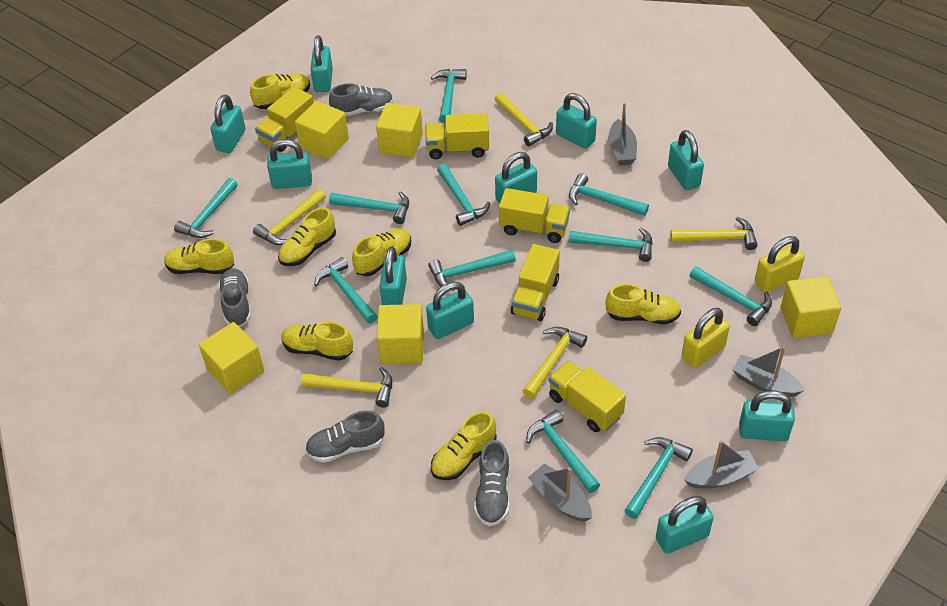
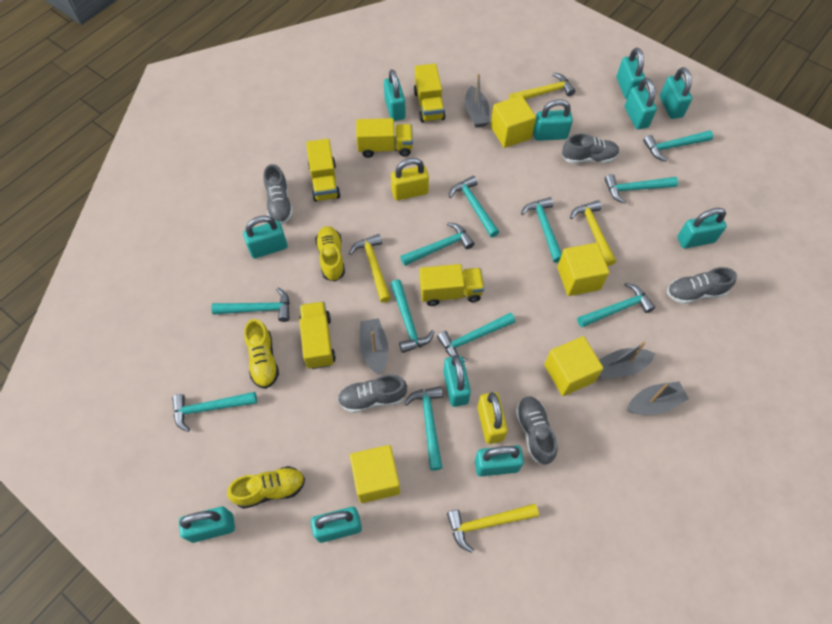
grey shoe: [218,268,251,327] [305,411,385,463] [329,83,394,116] [474,440,510,526] = 4 -> [264,164,293,225] [337,374,407,413] [515,396,558,465] [562,134,620,163] [667,267,737,304] = 5
turquoise padlock: [210,95,245,153] [267,139,312,189] [310,35,333,92] [380,247,407,305] [426,282,474,339] [495,152,537,203] [556,93,597,149] [656,496,714,554] [668,130,704,190] [739,390,795,441] = 10 -> [179,507,235,543] [243,216,288,258] [311,507,362,543] [384,69,406,121] [443,355,471,407] [475,445,524,476] [533,99,573,141] [617,48,645,99] [625,78,657,129] [660,67,692,119] [677,208,727,249] = 11
yellow cube: [199,322,264,394] [295,101,349,160] [376,103,423,158] [377,304,424,363] [781,276,841,338] = 5 -> [350,445,400,503] [491,95,536,148] [544,336,603,396] [557,243,609,296] = 4
yellow hammer: [253,189,326,245] [301,367,392,408] [495,93,553,147] [523,327,587,398] [670,217,758,250] = 5 -> [349,234,391,303] [447,503,539,553] [509,73,575,99] [570,200,616,266] = 4
yellow shoe: [164,239,234,274] [250,74,310,109] [278,207,336,266] [281,322,353,361] [352,228,411,276] [431,411,497,480] [606,284,681,324] = 7 -> [227,466,305,509] [244,319,279,389] [315,226,345,281] = 3

